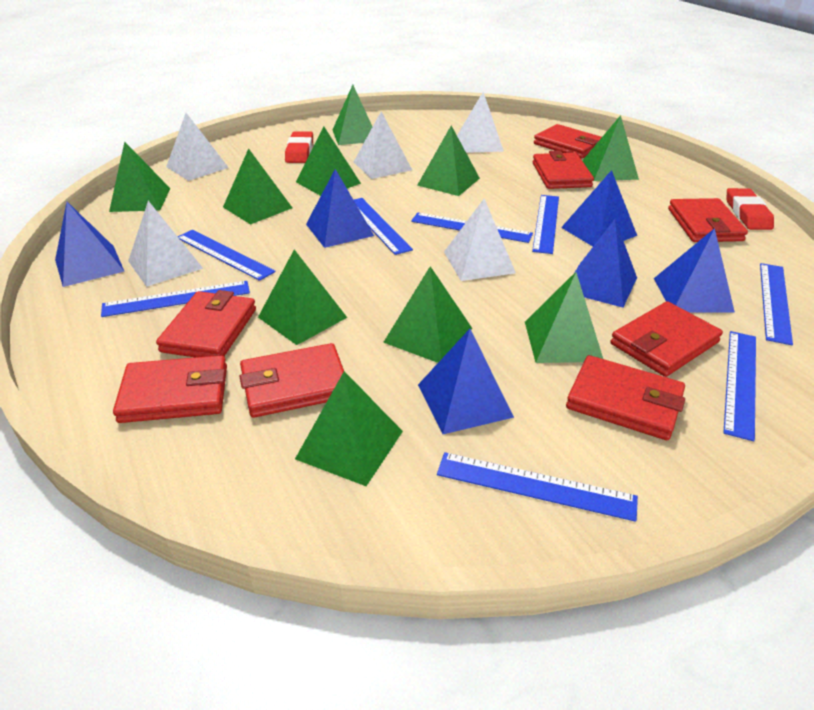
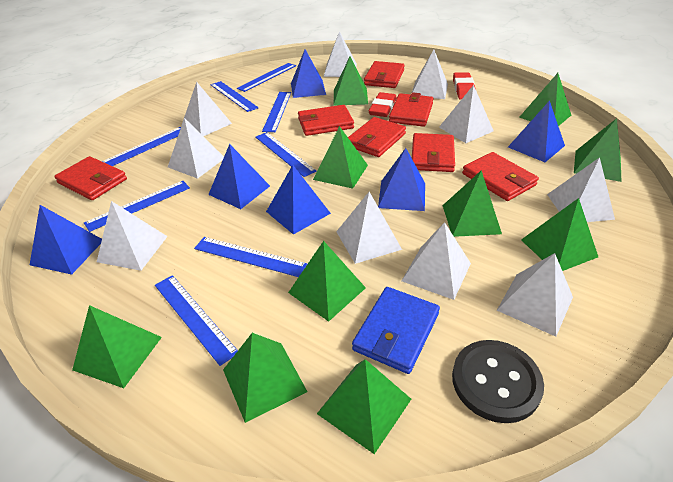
black button: none = 0 -> [452,340,544,423] = 1
blue wallet: none = 0 -> [352,287,440,374] = 1
red wallet: [113,355,227,423] [156,290,256,357] [240,343,344,418] [533,150,594,189] [534,124,602,159] [566,355,685,440] [610,301,723,377] [668,198,748,242] = 8 -> [54,156,127,200] [298,105,354,136] [348,117,406,157] [364,61,405,88] [389,92,433,127] [412,133,455,172] [462,152,539,201] = 7
white pyramid: [128,201,203,287] [166,113,229,181] [354,112,412,179] [444,199,516,281] [457,92,504,153] = 5 -> [97,201,168,271] [168,118,224,179] [182,82,232,136] [324,31,357,77] [336,192,402,264] [402,222,471,300] [412,50,448,99] [439,85,494,143] [497,253,573,337] [547,157,615,222] = 10

